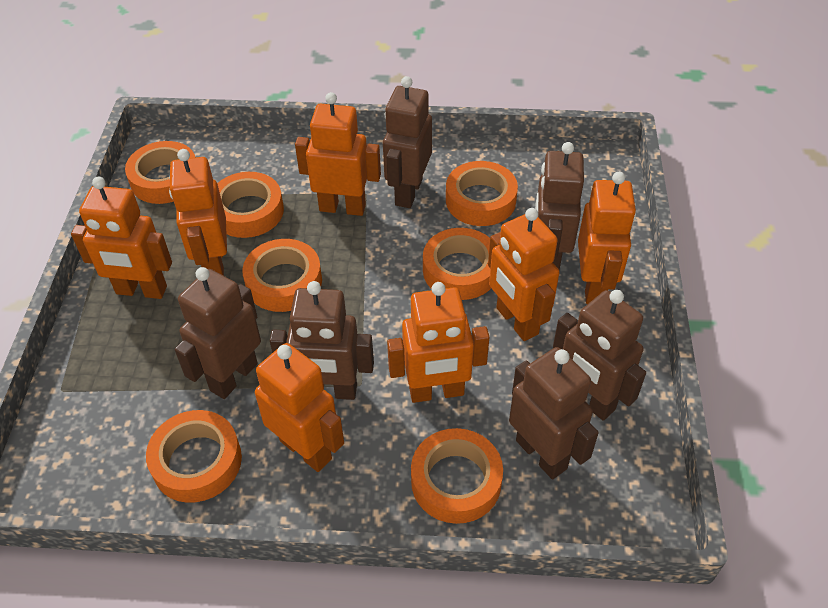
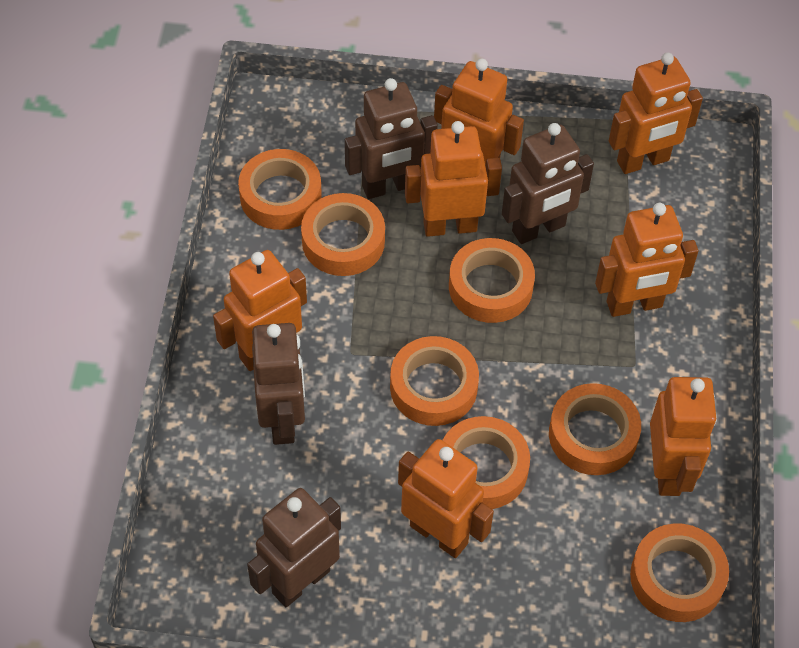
brown robot: [175,267,261,399] [270,281,374,400] [383,76,432,208] [509,347,599,479] [535,142,584,270] [553,290,646,421] = 6 -> [247,488,341,607] [252,323,305,445] [345,78,438,199] [502,123,594,244] = 4

